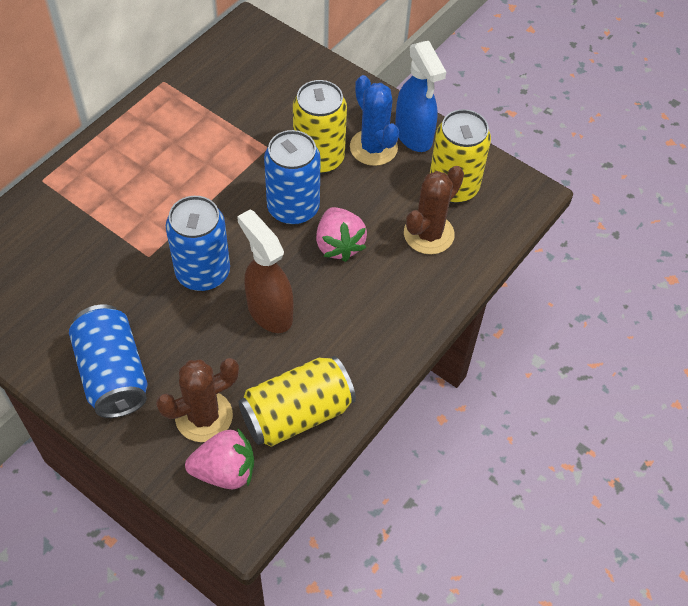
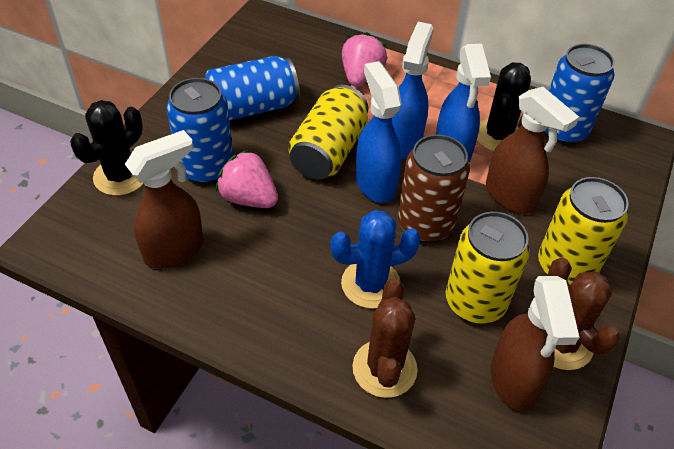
black cactus: none = 0 -> [70,100,143,196] [477,62,531,151] = 2
blue spray bottle: [395,41,446,152] = 1 -> [356,61,402,203] [392,22,433,159] [436,44,491,163] = 3
brown can: none = 0 -> [398,134,470,243] = 1
brown spray bottle: [237,210,293,333] = 1 -> [125,130,203,269] [486,87,579,214] [491,276,579,412] = 3

